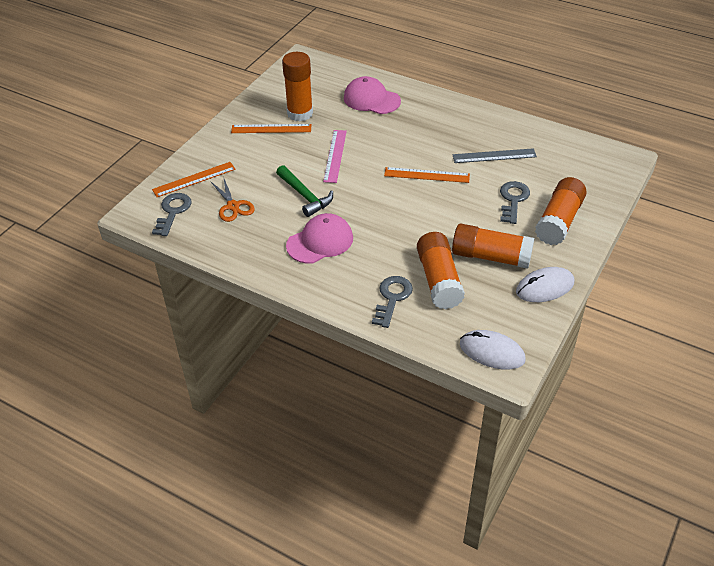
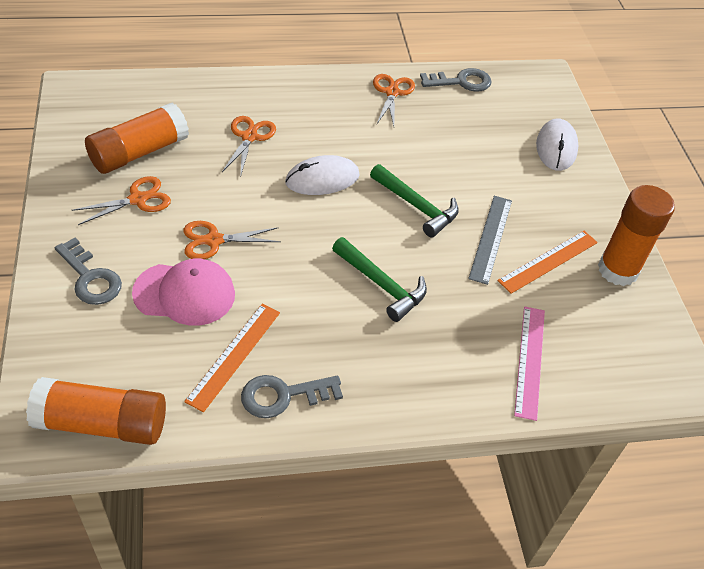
green hammer: [276,165,333,217] = 1 -> [332,237,427,322] [370,164,459,237] = 2
orange glue stick: [282,52,313,121] [417,232,465,309] [452,224,534,269] [535,177,587,245] = 4 -> [26,377,166,445] [85,102,189,174] [598,185,675,286] = 3
orange ruler: [152,162,236,197] [231,124,311,133] [384,167,470,183] = 3 -> [184,304,280,412] [497,231,598,294] = 2
orange scissors: [210,179,255,222] = 1 -> [72,176,171,225] [183,221,281,259] [222,116,276,174] [373,74,415,126] = 4
pink cap: [286,213,353,264] [344,76,401,114] = 2 -> [132,259,235,326] = 1

